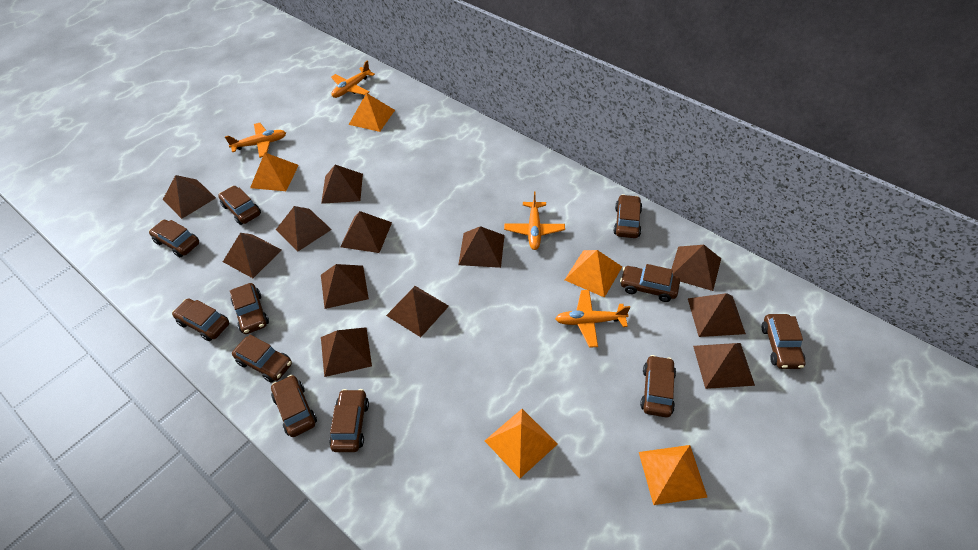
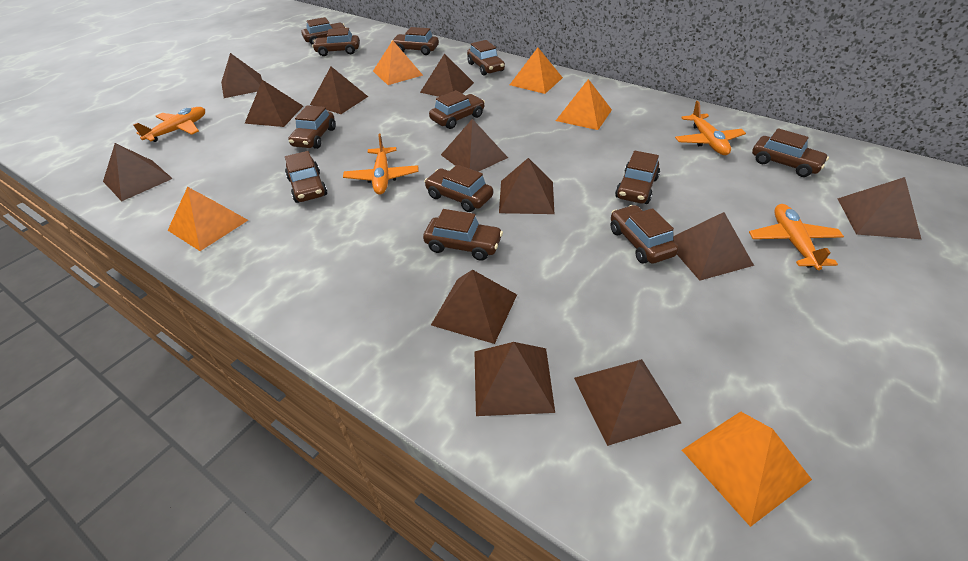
brown car: [149,220,199,257] [172,298,229,341] [218,186,261,225] [230,283,269,334] [232,335,292,383] [271,375,317,437] [329,389,369,452] [613,194,642,238] [620,264,680,302] [640,355,676,417] [762,314,805,369] = 11 -> [285,151,327,203] [288,105,336,149] [301,17,347,45] [312,28,360,56] [391,27,439,55] [423,209,503,261] [424,165,493,212] [429,90,485,129] [467,40,505,76] [611,205,679,264] [615,151,660,204] [752,128,829,177] = 12

